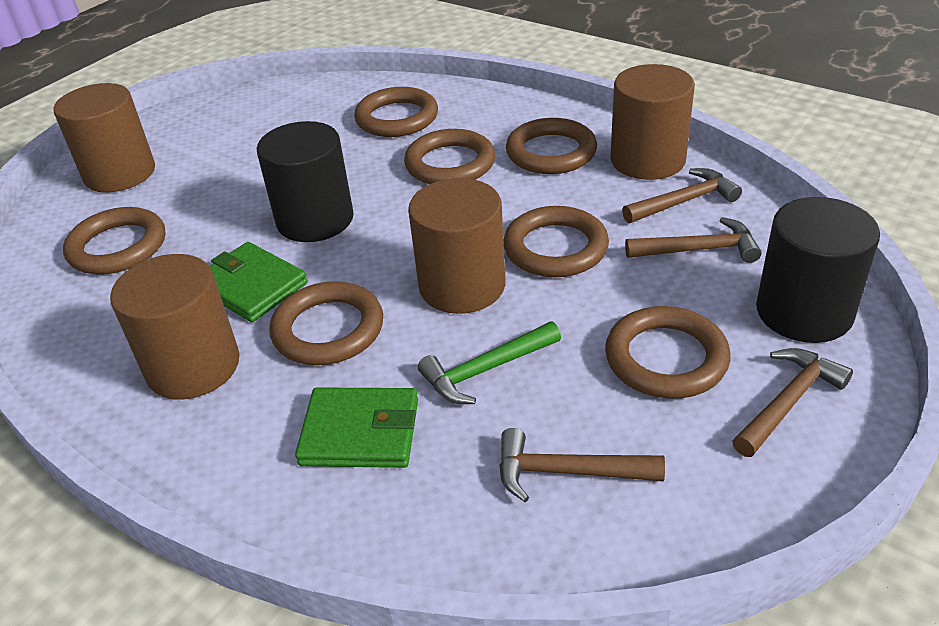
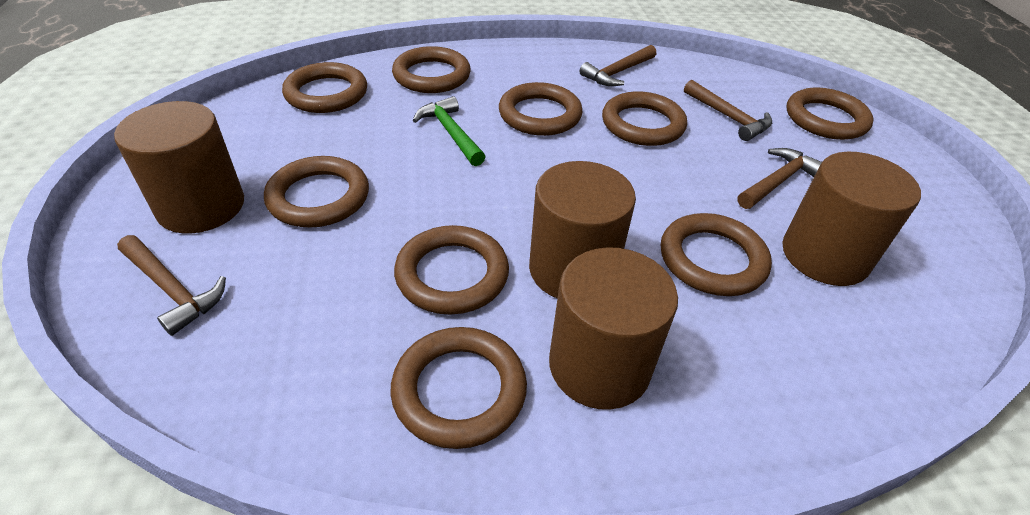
black cylinder: [257,121,354,242] [756,197,880,343] = 2 -> none = 0
brown ring: [63,207,165,274] [269,281,383,365] [354,87,438,137] [404,129,495,184] [504,206,609,277] [506,118,597,174] [605,306,730,399] = 7 -> [264,156,369,228] [282,62,367,113] [390,327,527,449] [392,46,471,93] [394,225,509,315] [499,82,583,136] [602,91,687,146] [661,213,772,296] [787,88,874,140] = 9
green wallet: [209,242,308,322] [295,387,418,468] = 2 -> none = 0

